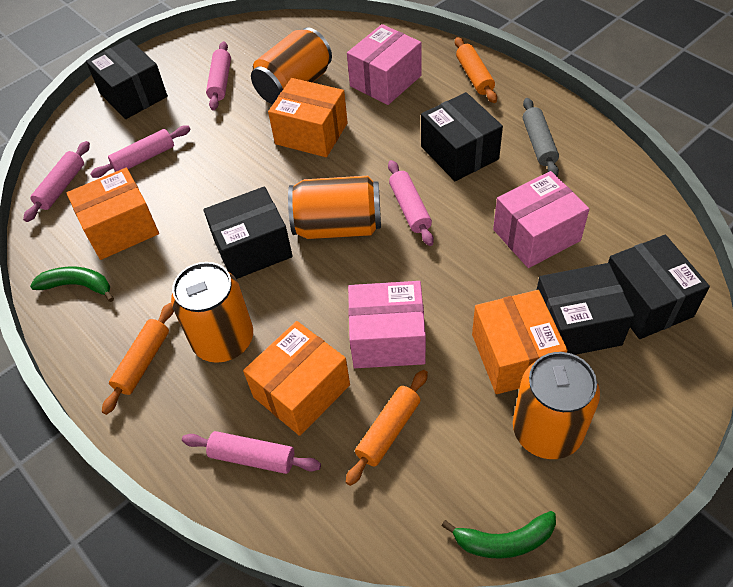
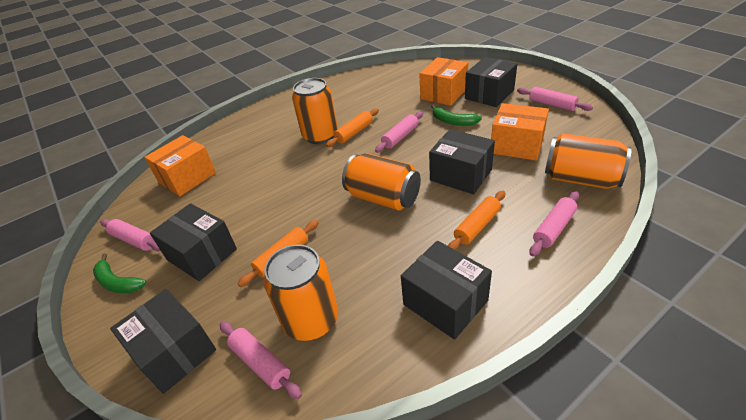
grey rolling pin: [523,98,559,177] = 1 -> none = 0
orange box: [67,168,159,260] [243,321,350,436] [268,78,348,157] [472,290,568,394] = 4 -> [144,135,216,196] [419,57,468,106] [491,103,549,161] = 3
pink box: [347,24,422,105] [348,281,426,368] [493,171,589,268] = 3 -> none = 0

